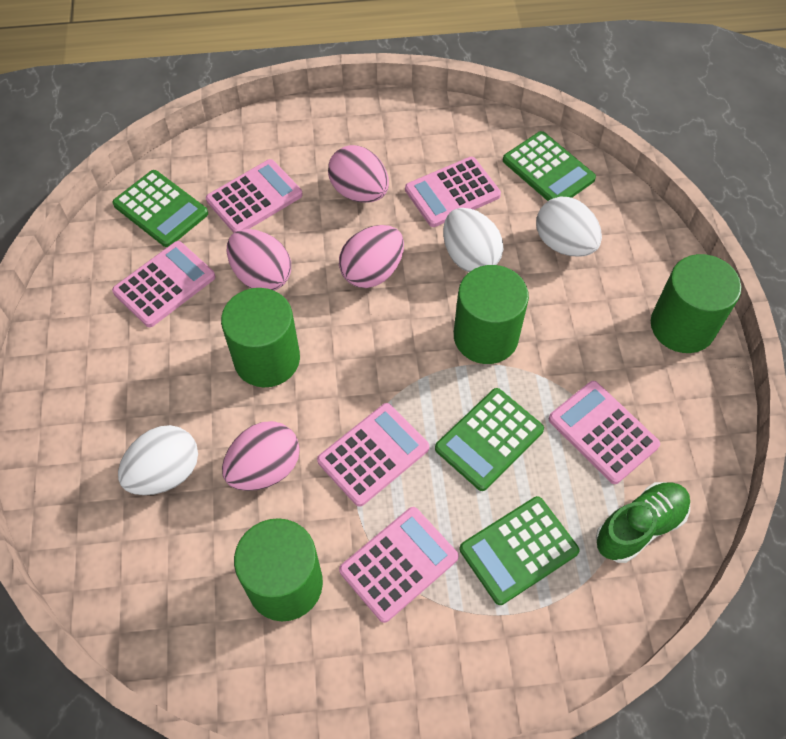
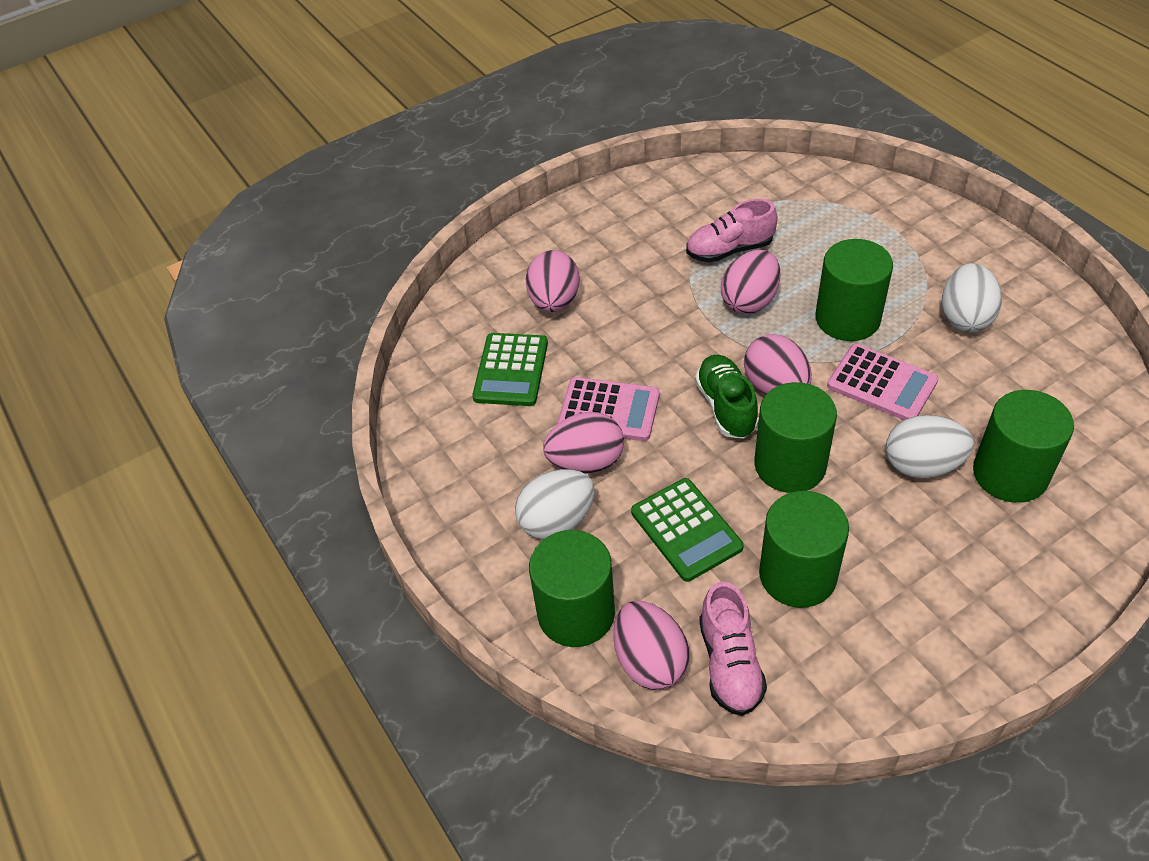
green calculator: [112,170,208,247] [435,388,544,491] [460,496,580,605] [503,131,596,201] = 4 -> [472,333,548,406] [631,478,744,582] = 2
green cylinder: [221,288,300,387] [234,518,323,621] [454,265,529,364] [651,254,741,353] = 4 -> [529,530,615,647] [755,382,837,493] [759,491,849,608] [815,239,893,341] [973,390,1074,503] = 5
pink calculator: [112,241,215,327] [206,159,303,233] [317,403,429,507] [339,507,459,623] [405,157,501,227] [549,381,660,484] = 6 -> [558,377,660,441] [827,344,938,420] = 2
pink egg: [222,421,300,491] [227,229,291,291] [328,145,389,203] [339,225,404,288] = 4 -> [526,250,580,312] [543,412,624,474] [613,601,689,690] [721,250,781,314] [744,334,812,394] = 5
pink shoe: none = 0 -> [686,199,778,263] [699,582,767,716] = 2

